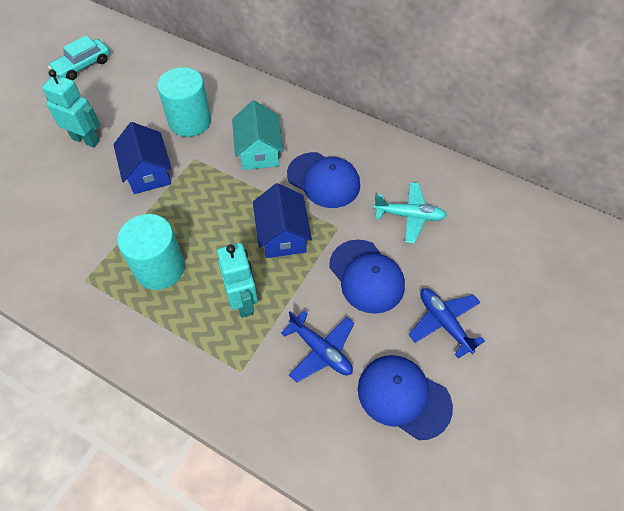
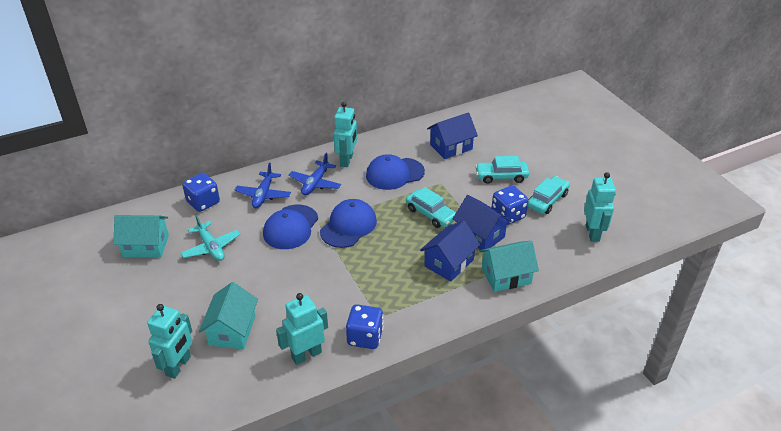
blue dice: none = 0 -> [182,173,220,212] [346,304,384,349] [491,185,528,225] = 3
blue house: [113,122,172,194] [253,183,312,258] = 2 -> [420,221,481,281] [427,113,478,159] [453,195,512,250] = 3
turquoise car: [48,35,110,80] = 1 -> [406,187,456,228] [475,156,529,184] [528,176,570,214] = 3
turquoise cylinder: [117,214,185,290] [157,67,211,137] = 2 -> none = 0
turquoise house: [232,100,283,170] = 1 -> [113,215,169,258] [199,282,258,349] [480,241,539,292] = 3
turquoise robot: [42,70,100,148] [217,243,258,318] = 2 -> [147,304,192,379] [276,293,328,365] [334,102,357,167] [584,172,616,242] = 4

